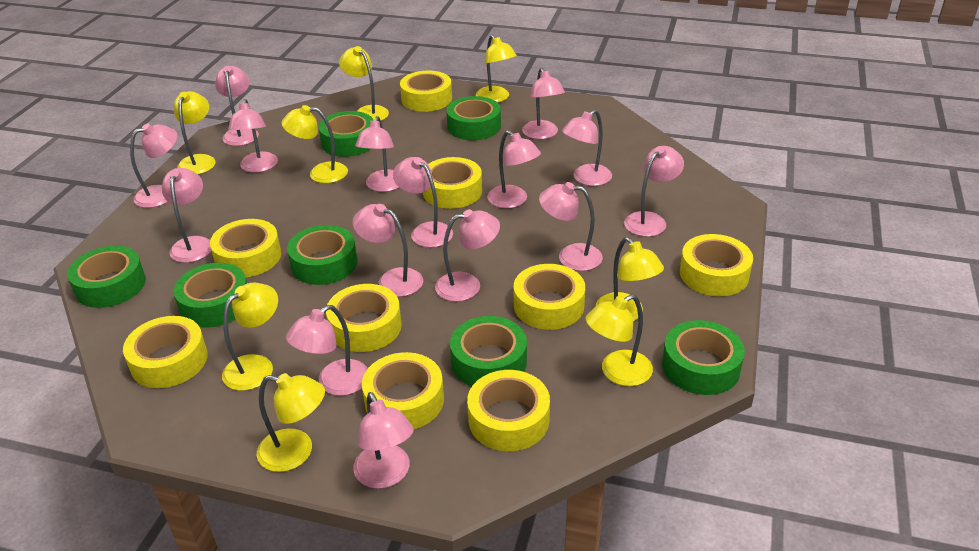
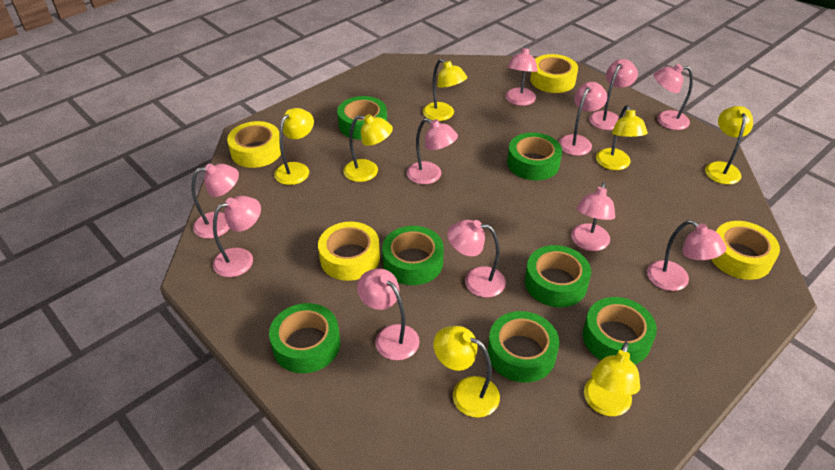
pink lamp: [130,124,178,208] [162,168,211,263] [215,66,259,146] [228,99,278,173] [286,305,368,396] [353,204,423,297] [353,392,414,489] [355,116,399,192] [393,157,453,248] [435,209,500,302] [487,130,541,208] [522,67,565,139] [539,182,603,271] [562,110,612,186] [624,146,684,237] = 15 -> [192,163,239,239] [213,196,261,277] [357,269,420,360] [407,118,458,184] [447,220,506,298] [505,45,538,106] [559,82,607,156] [571,182,615,251] [589,59,638,130] [647,220,727,291] [654,64,693,130] = 11
yellow lamp: [174,91,216,174] [222,283,278,391] [257,373,325,472] [281,105,348,183] [339,46,389,121] [476,35,517,102] [585,294,653,386] [596,237,664,321] = 8 -> [274,108,314,185] [343,114,393,182] [423,59,467,121] [433,326,500,418] [584,342,640,416] [596,105,648,170] [705,106,753,185] = 7
yellow tape: [123,316,208,388] [210,219,281,277] [326,284,402,352] [362,352,444,429] [400,71,452,112] [423,157,482,209] [467,370,550,451] [514,264,585,330] [680,234,753,296] = 9 -> [227,121,281,168] [318,222,380,281] [530,54,578,93] [711,221,780,280] = 4

